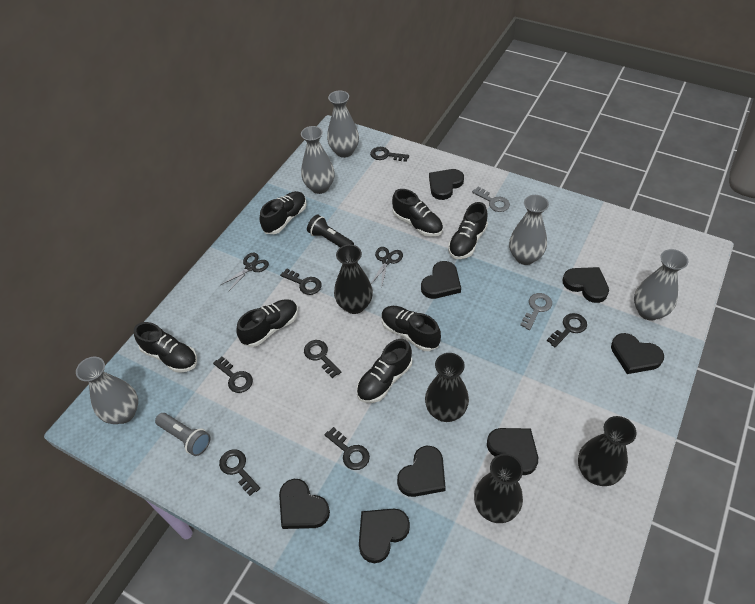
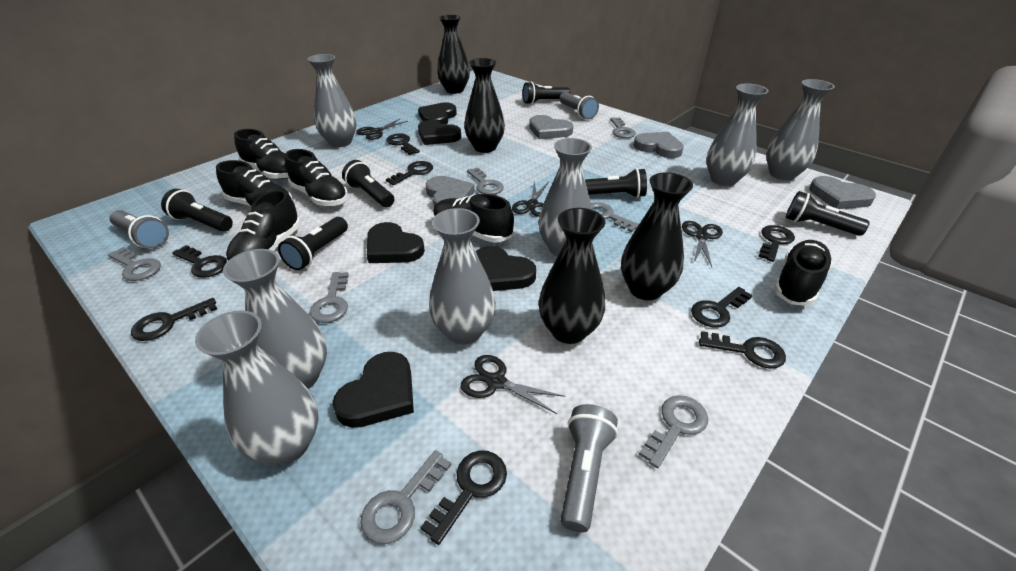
black flashlight: [307,215,354,247] = 1 -> [161,189,233,232] [278,217,348,270] [342,160,394,207] [523,82,570,104] [585,168,647,198] [786,191,870,236] = 6
black heart: [279,479,330,529] [359,509,410,563] [397,446,446,497] [421,261,461,299] [429,169,464,200] [487,428,538,475] [563,267,609,303] [611,333,664,374] = 8 -> [332,352,414,428] [367,222,425,263] [418,102,457,124] [418,120,461,145] [476,246,536,291] = 5
black key: [213,356,253,393] [219,449,260,496] [280,269,322,295] [304,340,341,378] [324,427,370,470] [370,147,409,162] [547,313,587,347] = 7 -> [131,298,217,341] [172,245,227,278] [386,133,420,155] [386,161,433,185] [420,451,507,545] [691,287,753,327] [699,331,786,369] [758,225,795,262] = 8
black scissors: [221,253,269,292] [371,247,403,289] = 2 -> [356,118,408,140] [461,355,565,414] [512,182,549,217] [682,221,723,267] = 4
black shoe: [134,322,197,372] [237,299,298,347] [260,191,307,234] [357,339,412,403] [382,306,441,351] [392,189,443,237] [448,202,488,259] = 7 -> [216,160,293,206] [226,190,301,262] [234,129,289,179] [285,149,348,206] [433,194,514,243] [774,240,832,306] = 6
grey flashlight: [155,413,211,456] = 1 -> [109,210,169,249] [559,92,599,119] [561,404,618,533] = 3
grey heart: none = 0 -> [426,176,475,207] [529,115,573,139] [634,132,684,158] [809,176,876,209] = 4
grey key: [472,187,510,212] [520,293,552,330] = 2 -> [108,247,161,281] [310,272,349,323] [360,450,451,544] [467,167,504,195] [591,202,639,232] [610,118,636,138] [639,395,708,469] = 7
grey vase: [76,357,138,424] [301,126,335,194] [327,91,359,158] [509,195,549,265] [634,249,688,320] = 5 -> [195,310,319,465] [223,249,327,389] [307,54,356,147] [429,208,496,345] [539,138,592,256] [706,83,768,186] [766,79,835,181] = 7

